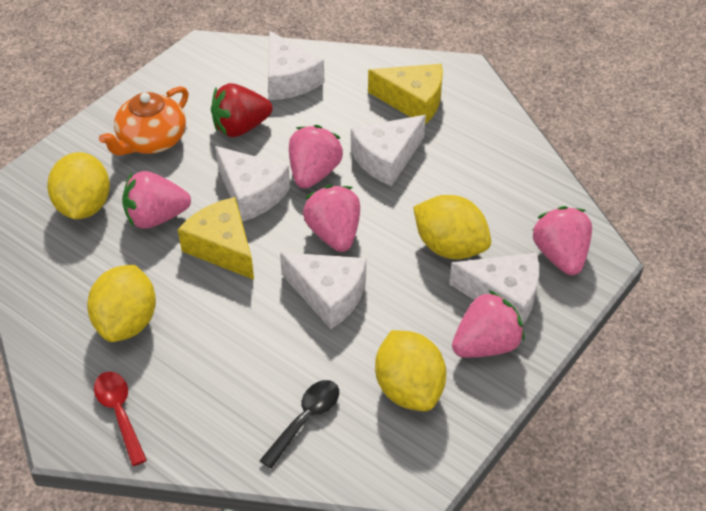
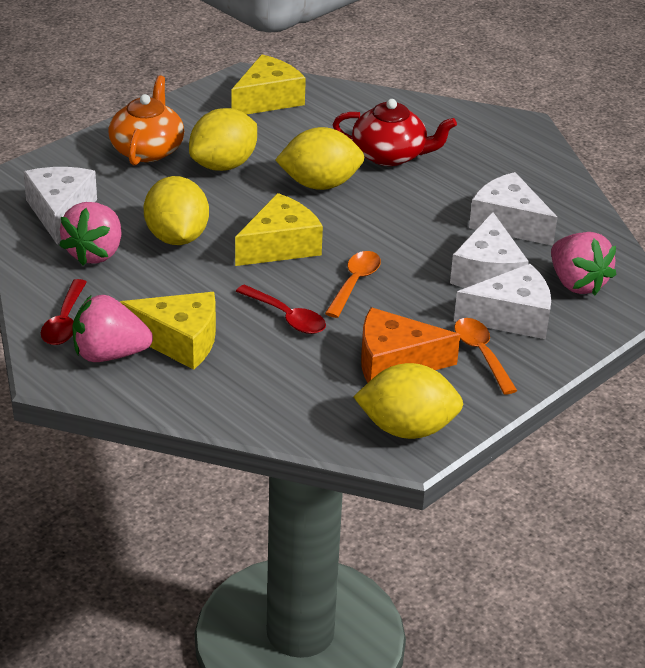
black spoon: [259,380,339,469] = 1 -> none = 0
orange cheese: none = 0 -> [361,307,460,383] = 1
orange spoon: none = 0 -> [325,251,381,318] [454,318,518,395] = 2
pink strawberry: [122,171,191,229] [289,125,343,189] [303,185,360,252] [452,290,525,358] [532,206,592,275] = 5 -> [59,202,121,265] [73,295,153,362] [551,232,617,295] = 3
red spoon: [94,371,147,466] = 1 -> [41,279,87,345] [236,284,326,334] = 2
red strawberry: [211,83,273,137] = 1 -> none = 0
red teapot: none = 0 -> [333,99,457,166] = 1
white cheese: [215,146,290,222] [268,31,325,100] [280,252,366,329] [351,115,426,186] [449,253,539,325] = 5 -> [23,167,97,244] [450,212,529,288] [454,264,551,339] [469,172,558,246] = 4
yellow cheese: [178,197,254,280] [368,64,443,124] = 2 -> [120,292,216,370] [231,54,306,115] [235,193,323,266] = 3

